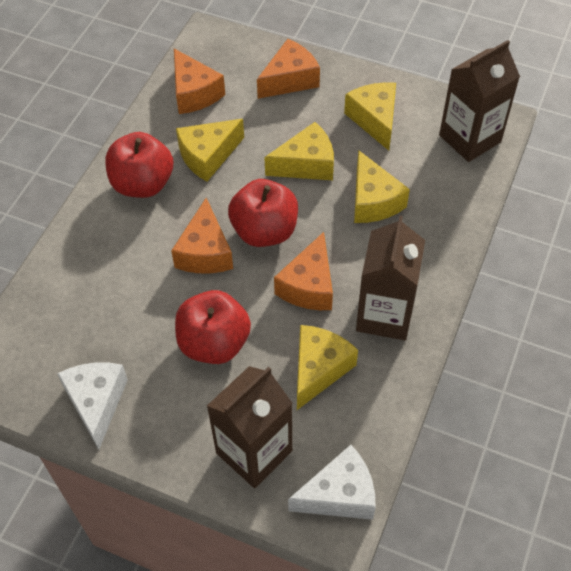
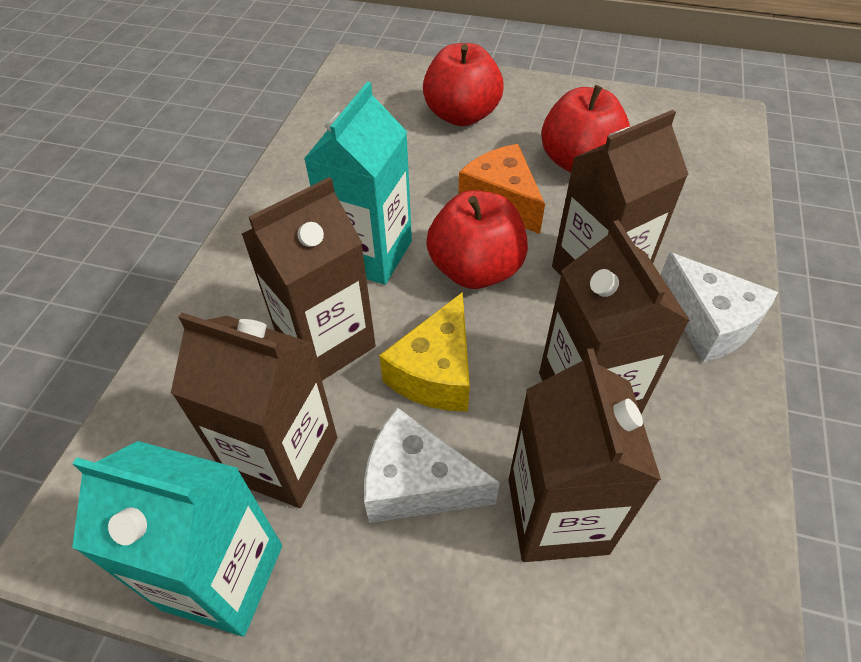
brown carton: [207,366,292,488] [356,216,425,340] [439,40,520,162] = 3 -> [171,313,337,508] [241,177,376,380] [509,348,661,562] [539,220,690,414] [552,110,689,276] = 5
orange cheese: [171,198,233,274] [174,49,225,114] [257,39,320,99] [274,232,333,310] = 4 -> [458,144,545,234] = 1
turquoise carton: none = 0 -> [72,441,282,636] [304,82,412,285] = 2
yellow cheese: [176,119,244,182] [264,122,334,180] [297,325,358,410] [344,82,396,151] [354,150,410,223] = 5 -> [379,292,470,412] = 1

